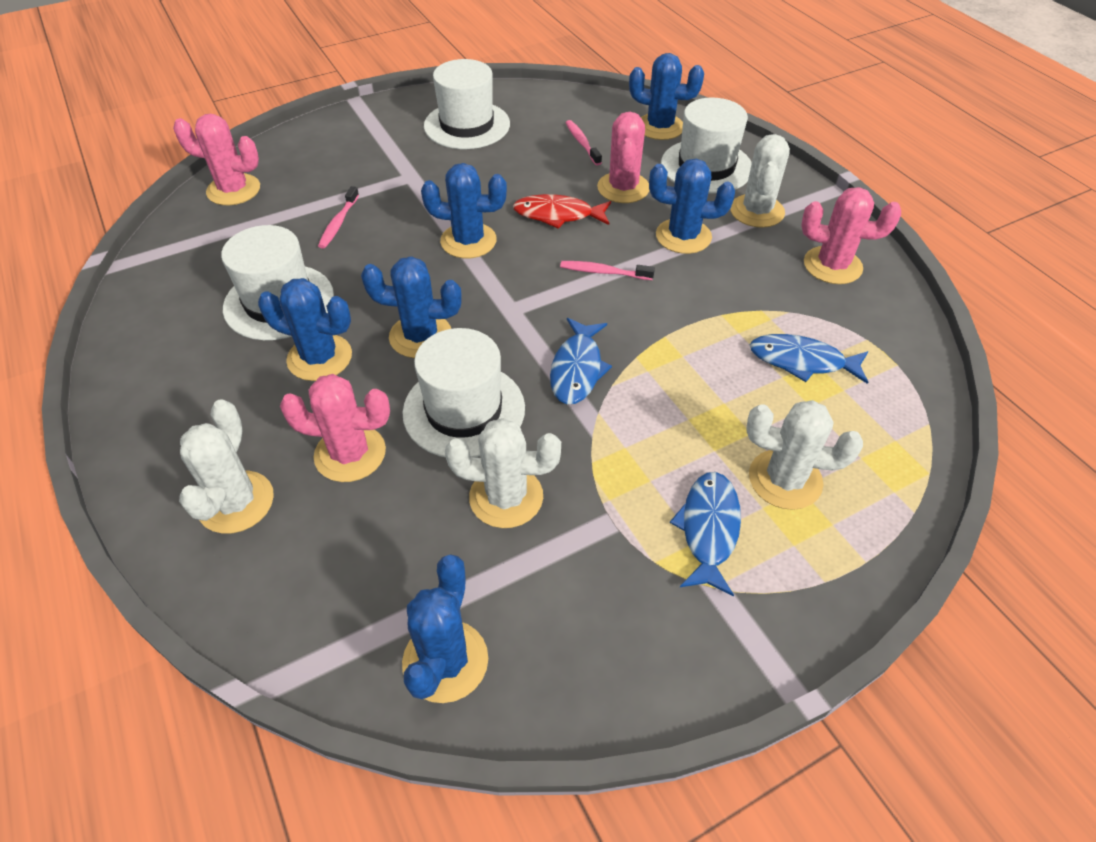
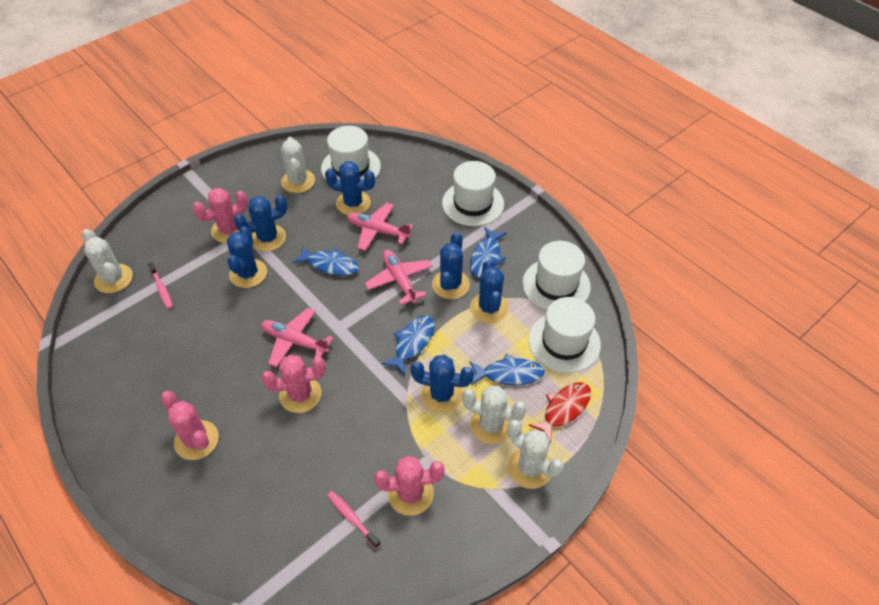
blue fish: [550,318,612,405] [670,472,741,596] [750,334,869,384] = 3 -> [292,246,359,276] [382,315,435,375] [470,227,507,277] [470,354,545,385] = 4
pink plane: none = 0 -> [261,308,334,367] [347,203,413,251] [365,250,432,305] = 3
pink toothbrush: [318,186,359,249] [560,261,655,280] [566,120,602,166] = 3 -> [148,262,173,309] [327,491,381,549] = 2

